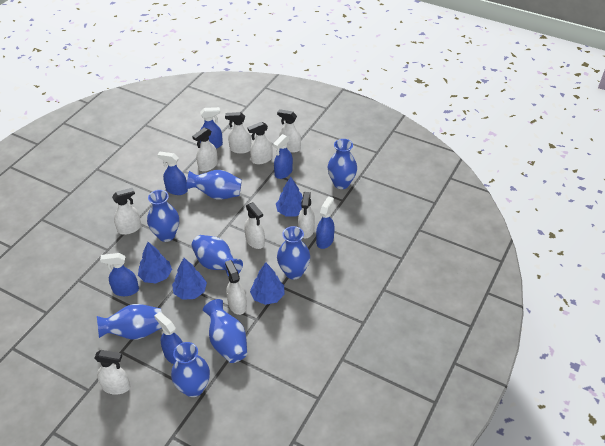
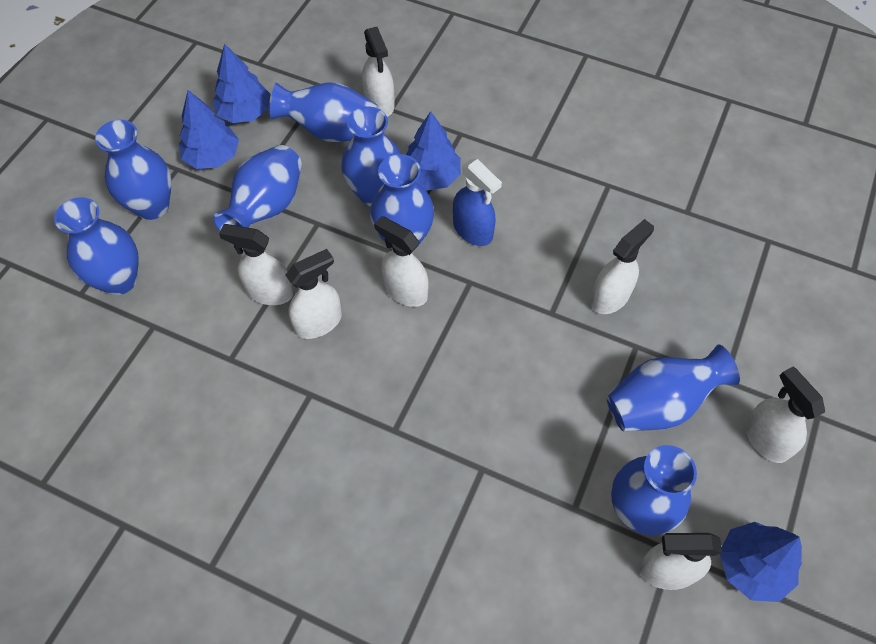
blue spray bottle: [100,253,139,296] [154,312,183,364] [157,152,188,195] [200,107,223,149] [273,134,293,179] [316,196,335,249] = 6 -> [453,159,502,246] = 1
white spray bottle: [95,350,130,395] [112,188,141,235] [192,127,218,172] [225,112,251,154] [225,260,247,315] [244,202,265,249] [247,122,273,164] [277,109,301,153] [298,192,315,238] = 9 -> [219,224,293,305] [286,249,342,339] [362,27,395,117] [374,216,429,307] [590,219,654,314] [639,533,722,590] [745,366,825,463] = 7

